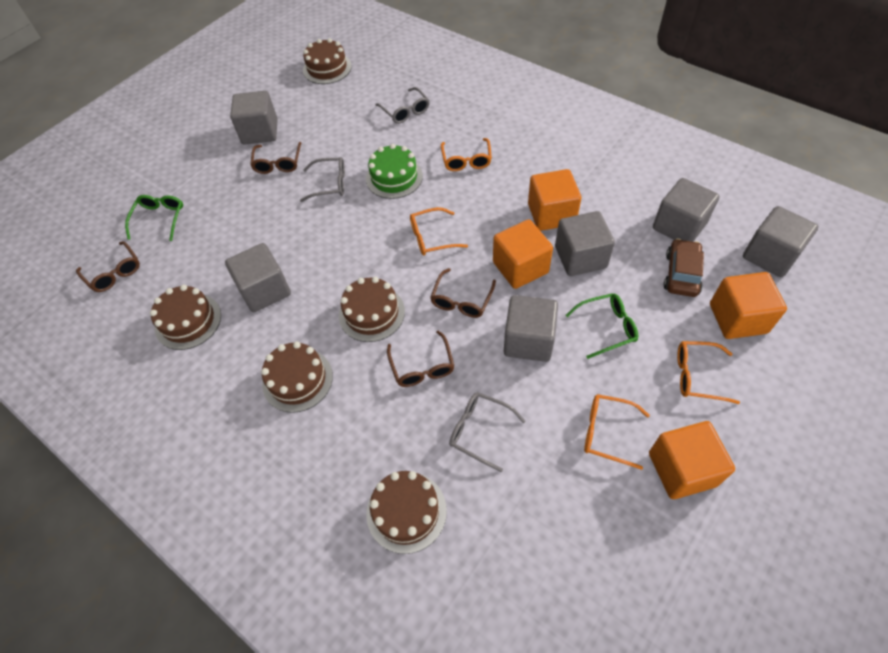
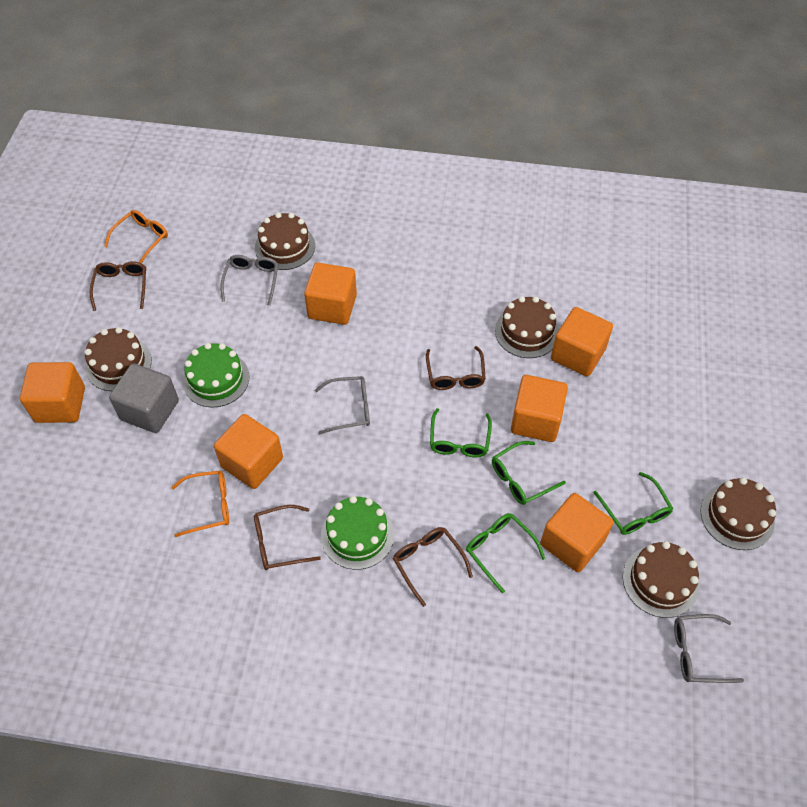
brown car: [664,239,704,297] = 1 -> none = 0
green cake: [366,144,423,199] = 1 -> [183,343,249,408] [321,496,394,570] = 2
green glasses: [125,195,183,241] [566,293,638,359] = 2 -> [430,408,492,457] [466,513,546,593] [492,441,566,505] [593,472,674,535] = 4
grey cube: [225,243,291,312] [230,91,278,145] [504,295,558,362] [555,211,615,276] [653,178,720,242] [743,206,819,277] = 6 -> [109,363,179,433] = 1
orange cube: [493,219,553,289] [528,169,581,231] [649,421,735,499] [710,272,787,339] = 4 -> [20,362,85,423] [214,414,283,489] [304,263,357,325] [511,375,568,442] [540,493,614,572] [551,307,613,376] = 6
orange glasses: [410,207,468,256] [441,138,492,171] [584,394,650,470] [677,341,740,404] = 4 -> [104,210,168,264] [171,470,229,537] = 2

